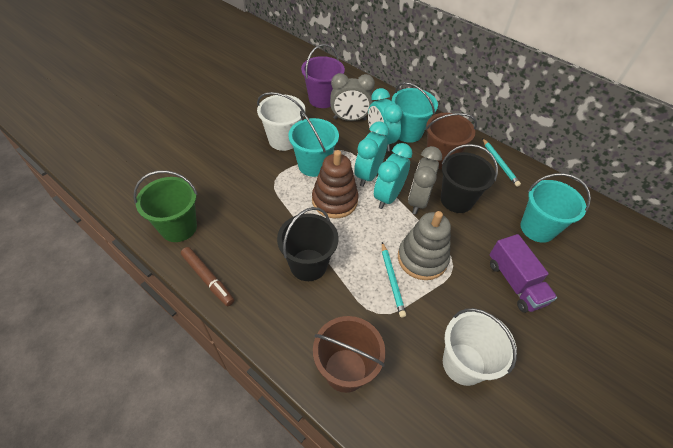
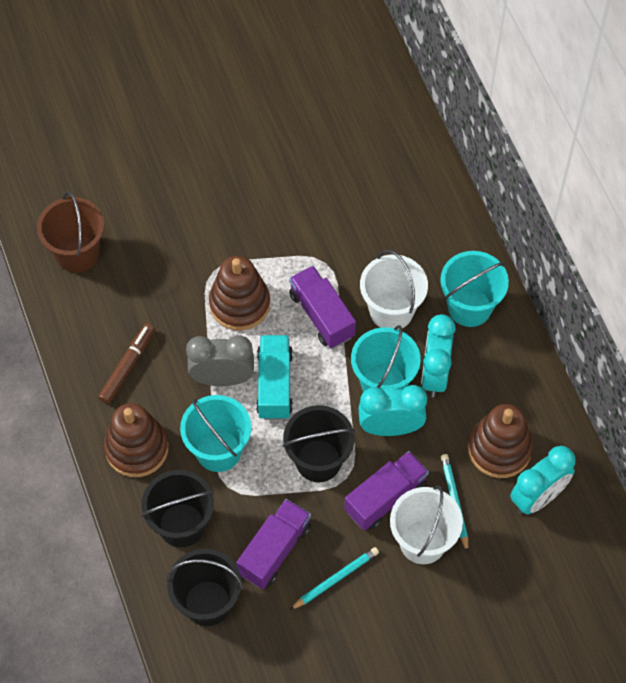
black bucket: [277,207,339,281] [441,144,498,213] = 2 -> [142,470,214,547] [166,549,243,626] [283,405,355,482] = 3
brown bucket: [313,316,385,393] [426,113,477,169] = 2 -> [37,191,104,273] = 1
brown stacking toy: [312,150,358,218] = 1 -> [104,403,168,477] [209,256,270,331] [468,404,533,478] = 3
green bucket: [133,170,198,242] = 1 -> none = 0
grey clock: [330,73,375,121] [408,146,442,214] = 2 -> [186,335,254,386] = 1
grey stacking toy: [398,211,451,280] = 1 -> none = 0
purple bucket: [301,44,345,108] = 1 -> none = 0
purple truck: [490,234,557,313] = 1 -> [236,499,311,589] [289,266,356,348] [344,451,429,531] = 3
turquoise truck: none = 0 -> [256,335,293,420] = 1

